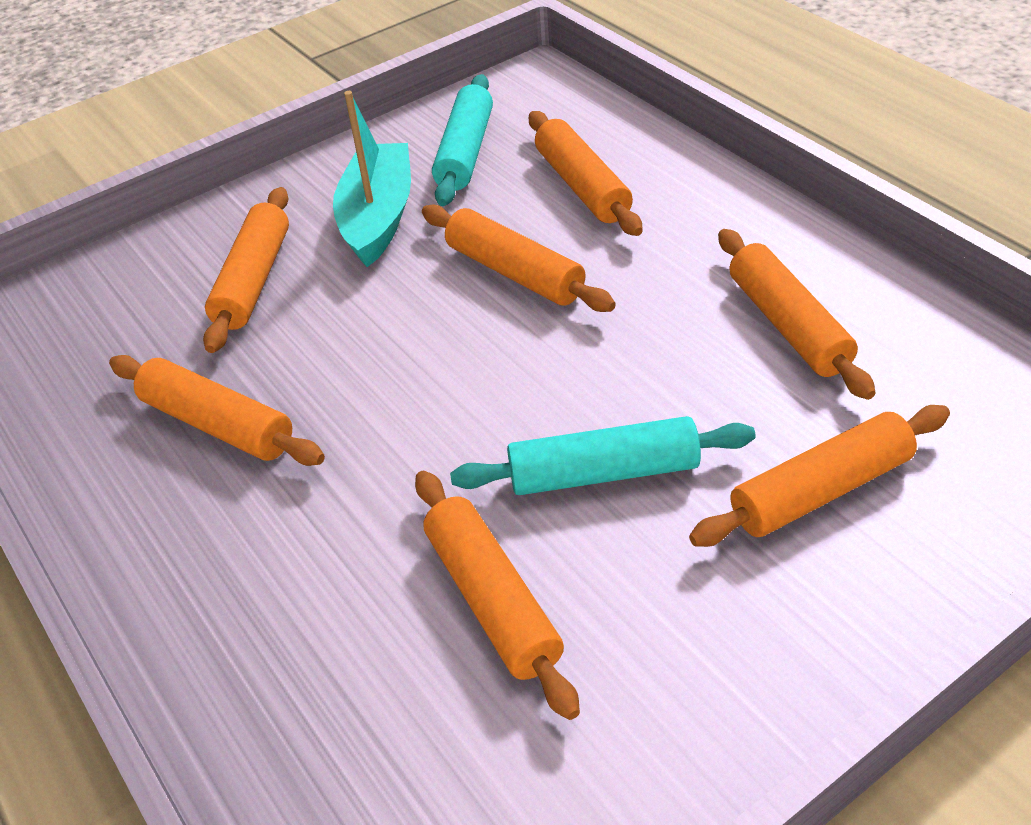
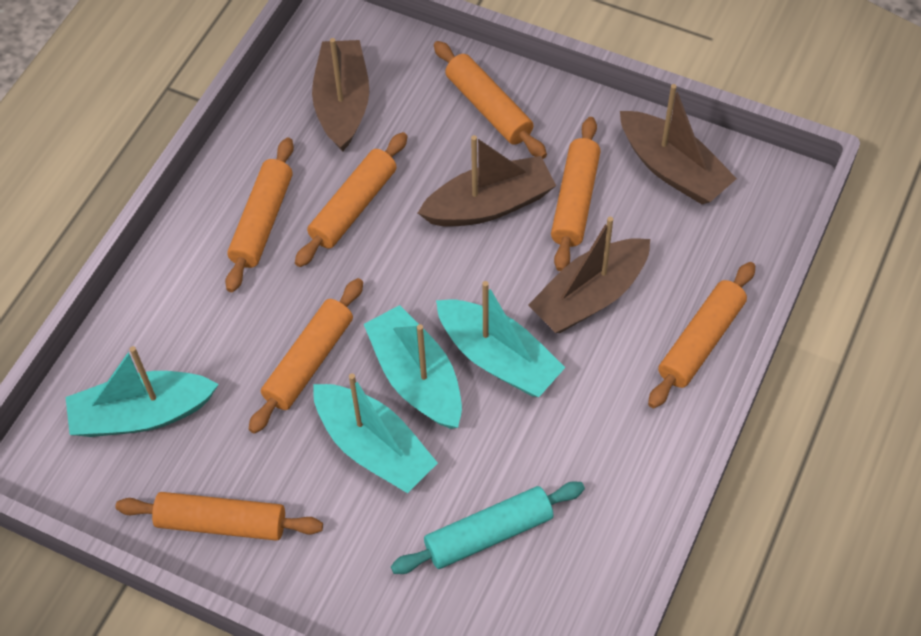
brown boat: none = 0 -> [312,38,369,152] [418,135,556,227] [528,217,650,333] [620,84,737,204] = 4
turquoise boat: [333,91,411,267] = 1 -> [66,346,219,437] [313,374,438,493] [364,305,462,429] [436,281,565,397] = 4
turquoise rolling pin: [432,74,493,206] [450,416,756,495] = 2 -> [391,482,585,574] = 1

